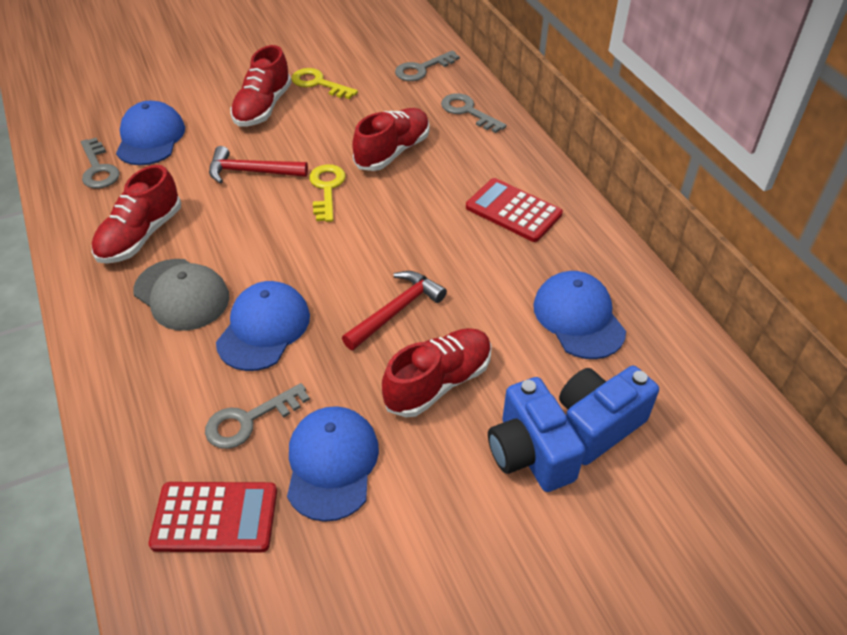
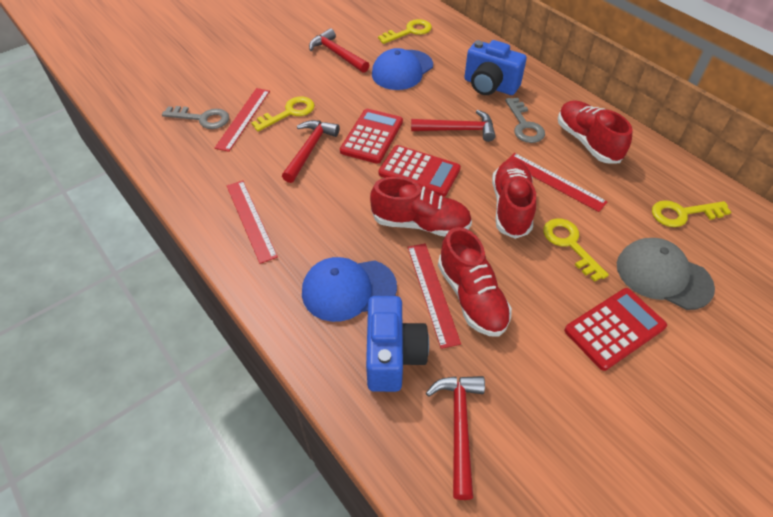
blue cap: [116,101,185,165] [216,281,310,371] [287,406,379,522] [533,271,626,359] = 4 -> [302,257,397,322] [372,48,433,90] = 2
grey key: [81,138,120,189] [205,383,310,449] [395,50,460,81] [441,93,507,133] = 4 -> [162,106,229,129] [505,97,545,143] = 2
red calculator: [148,482,277,552] [466,178,563,242] = 2 -> [340,109,403,164] [378,145,461,197] [564,288,667,371] = 3
red hammer: [209,146,308,184] [342,271,447,350] = 2 -> [282,120,340,183] [309,28,369,73] [411,110,496,142] [426,376,485,500] = 4
red ruler: none = 0 -> [215,88,270,152] [227,180,278,264] [408,243,461,349] [506,153,608,212] = 4
yellow key: [292,68,358,99] [309,164,346,222] = 2 -> [252,97,315,132] [378,19,432,44] [543,219,609,282] [652,200,731,227] = 4

